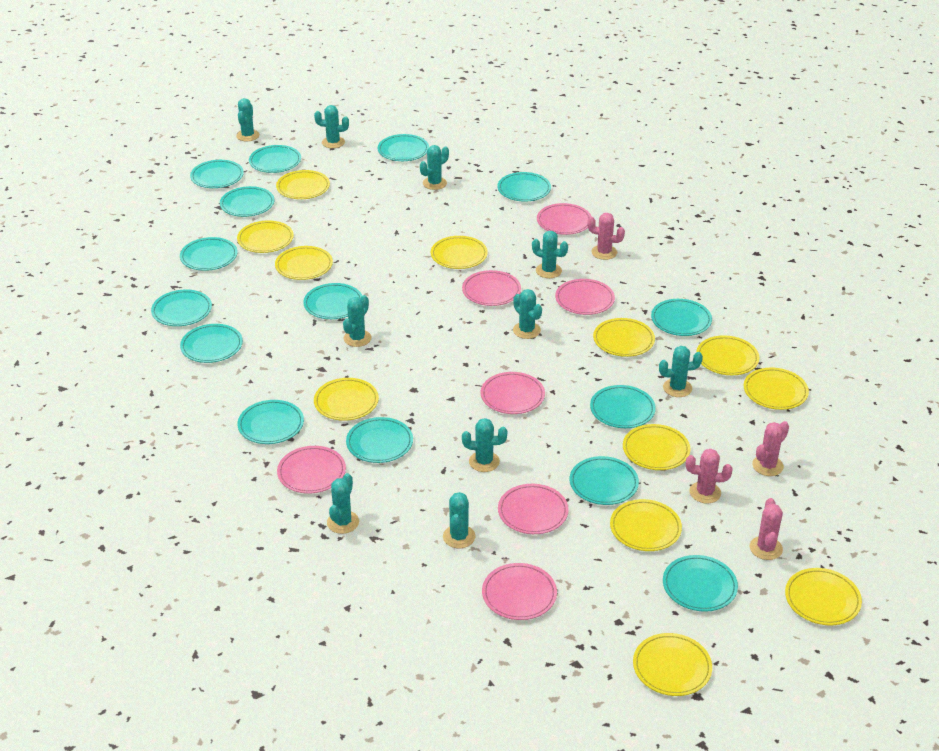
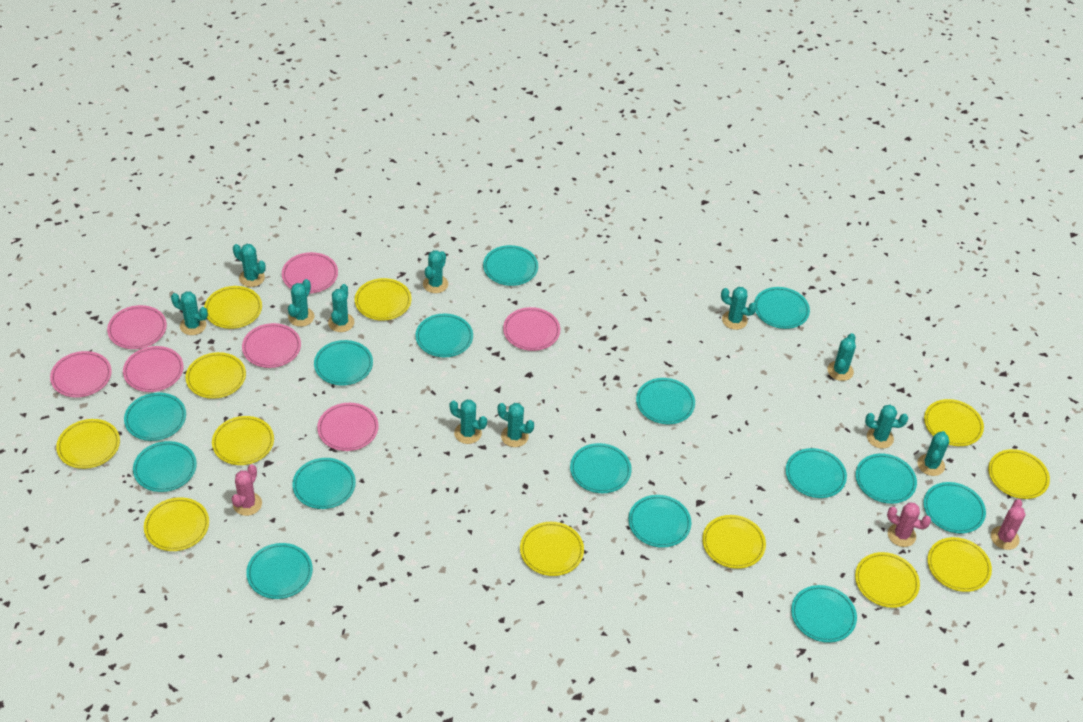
pink cactus: [587,213,625,260] [686,449,732,503] [749,498,783,560] [752,421,789,476] = 4 -> [232,464,262,516] [887,503,931,547] [991,499,1026,550] = 3
turquoise cactus: [236,98,260,141] [314,105,349,148] [327,473,359,534] [343,295,372,347] [420,145,449,190] [443,492,475,548] [462,418,507,472] [513,289,542,339] [532,231,568,278] [659,346,703,397] = 10 -> [171,292,208,335] [233,244,266,287] [288,279,314,327] [328,284,354,332] [423,250,448,293] [449,400,487,444] [497,403,534,447] [721,287,757,330] [827,333,856,381] [865,405,908,448] [917,431,949,476] = 11

